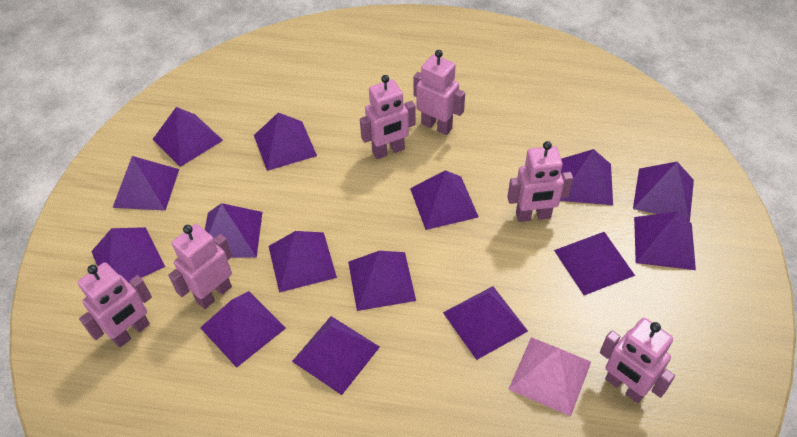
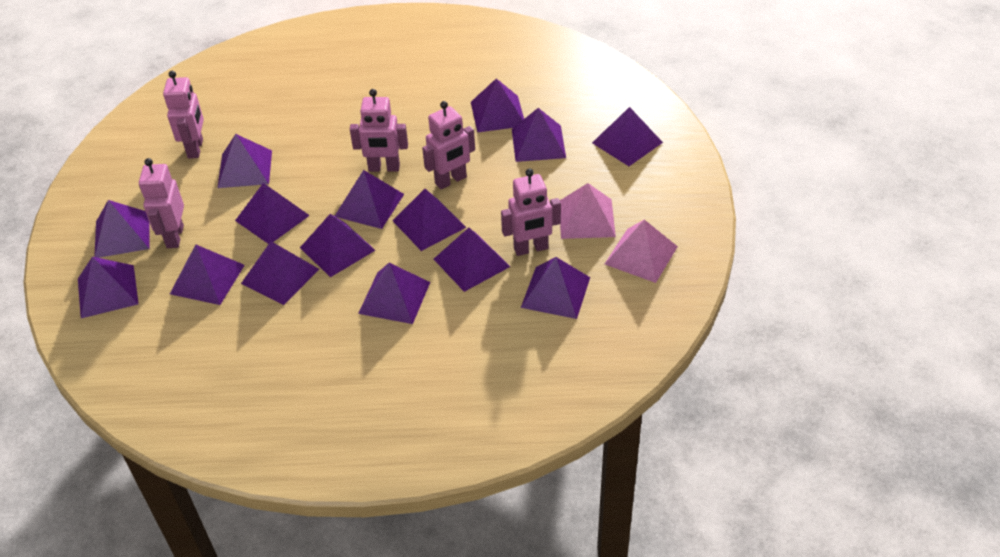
pink pyramid: [508,337,591,416] = 1 -> [560,183,616,239] [605,220,678,283] = 2
pink robot: [78,262,152,348] [168,224,232,309] [360,75,416,159] [413,50,465,135] [507,141,573,222] [600,318,675,403] = 6 -> [139,158,184,248] [163,71,204,159] [350,89,408,172] [422,101,475,189] [501,169,561,256] = 5

